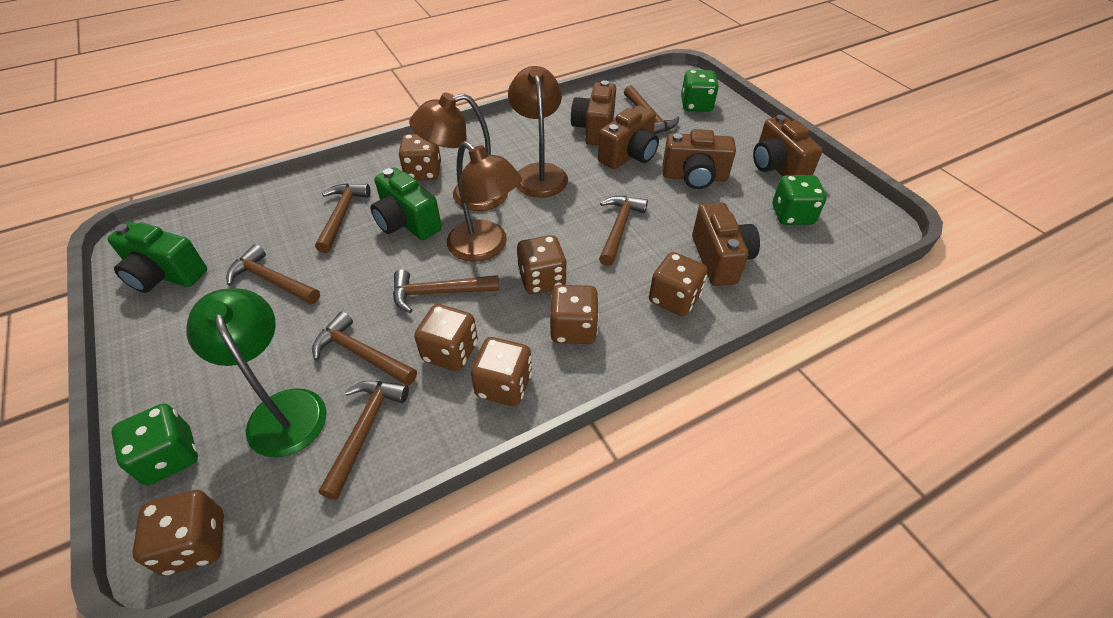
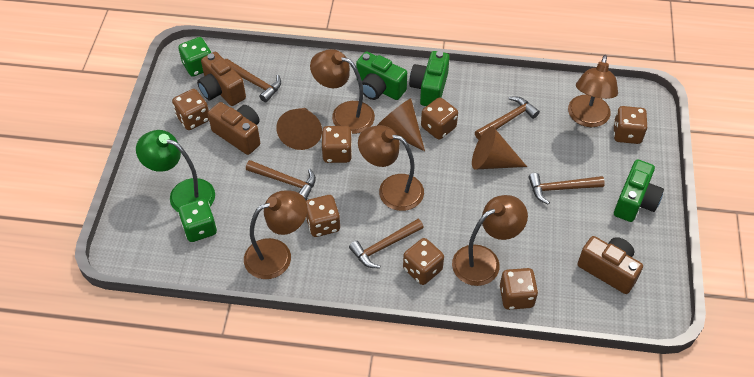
brown camera: [571,80,616,146] [598,106,659,169] [663,129,736,189] [692,202,760,286] [753,115,823,176] = 5 -> [197,52,246,106] [208,102,260,155] [577,236,643,294] = 3
brown cone: none = 0 -> [276,108,322,150] [378,98,425,151] [472,126,527,170] = 3
brown hammer: [226,244,320,304] [312,312,417,386] [315,183,371,253] [319,381,409,500] [393,269,499,313] [599,196,648,266] [624,85,679,134] = 7 -> [224,59,281,103] [246,160,316,200] [349,219,424,268] [475,96,540,140] [529,173,605,205] = 5
brown lamp: [409,93,508,211] [447,141,522,262] [508,66,568,198] = 3 -> [244,191,307,279] [310,49,375,134] [358,125,424,211] [452,195,528,286] [568,55,618,127] = 5
green camera: [107,222,207,293] [371,167,442,240] = 2 -> [356,51,407,100] [409,51,450,106] [614,159,664,222] = 3
green dice: [112,404,198,485] [681,70,719,112] [773,175,827,225] = 3 -> [178,37,212,77] [178,199,217,242] = 2

